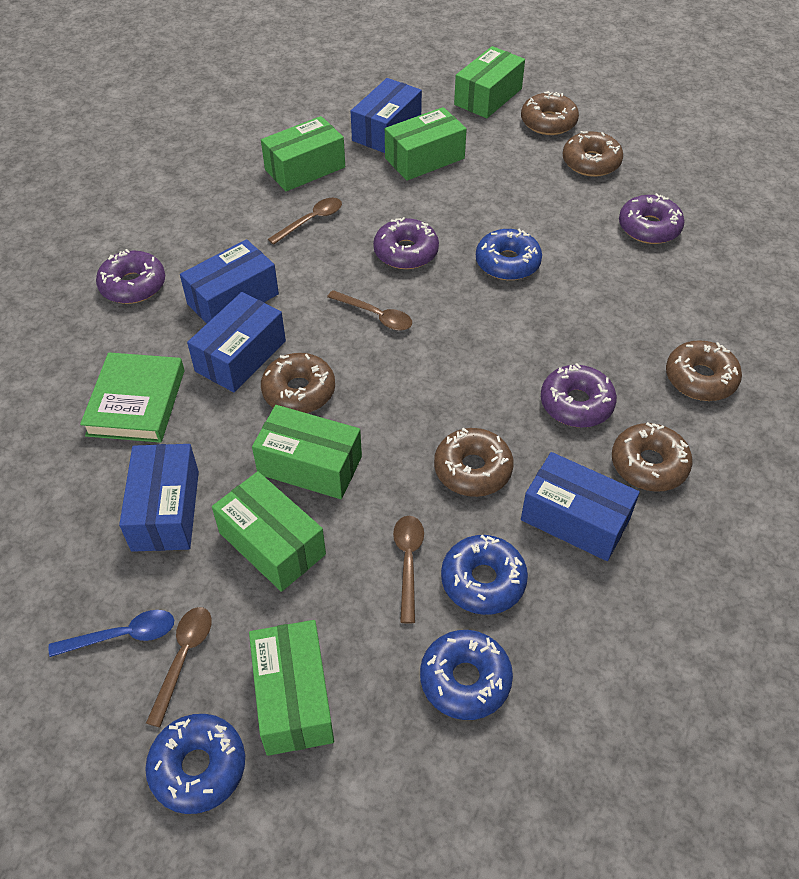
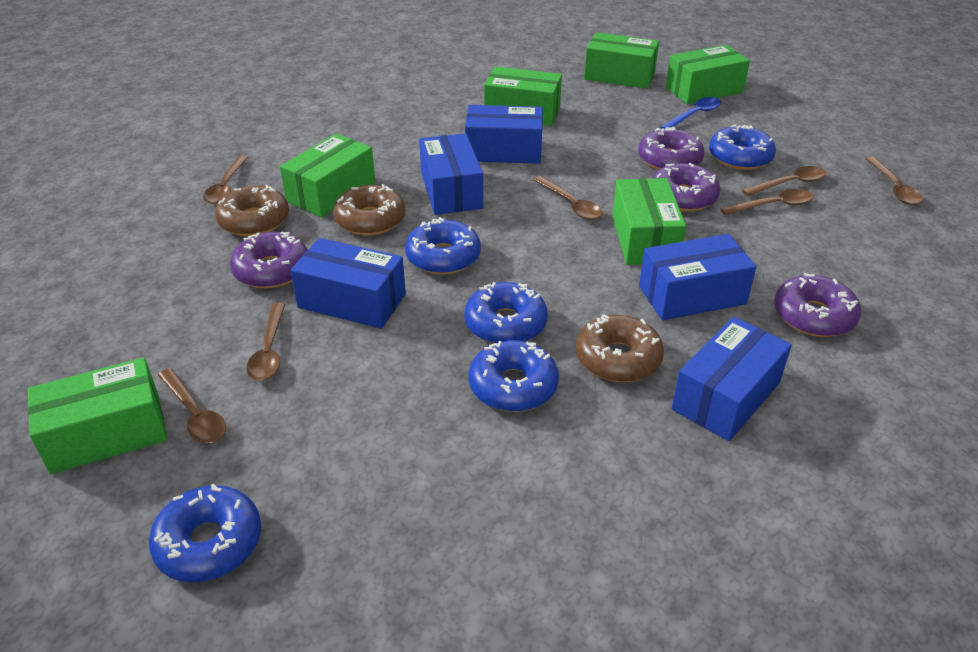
blue donut: [145,714,245,814] [420,630,513,720] [441,535,528,615] [476,228,542,280] = 4 -> [149,483,261,582] [405,217,481,274] [464,282,548,344] [468,340,559,412] [709,124,776,170] = 5
brown donut: [261,353,335,413] [434,428,513,497] [521,91,579,135] [563,131,623,177] [612,422,693,492] [666,340,742,401] = 6 -> [215,185,289,236] [333,184,405,235] [576,314,664,382] = 3
brown spoon: [146,607,212,727] [268,198,342,245] [327,290,412,331] [393,516,424,624] = 4 -> [158,368,226,443] [203,156,248,204] [246,303,285,381] [533,176,602,220] [720,189,814,215] [742,166,826,196] [866,157,923,205] = 7
green book: [80,352,184,443] = 1 -> none = 0

